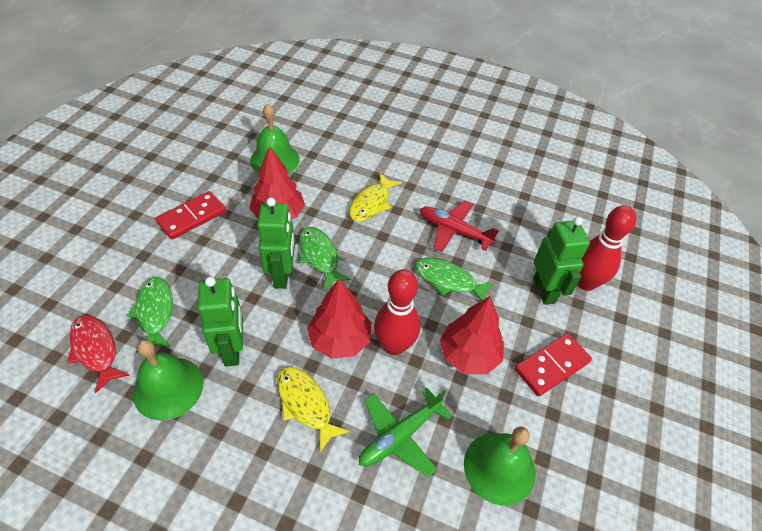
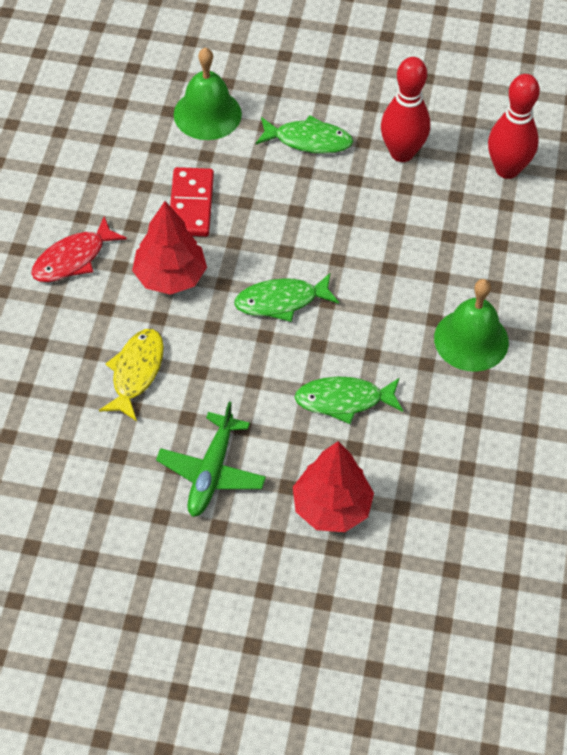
green bell: [133,339,203,421] [250,104,300,174] [464,427,535,506] = 3 -> [174,47,242,140] [434,279,509,372] = 2
green robot: [197,277,243,367] [257,198,295,289] [533,217,590,305] = 3 -> none = 0
red domino: [155,191,226,239] [515,333,592,396] = 2 -> [170,167,214,237] = 1
red plane: [420,201,499,252] = 1 -> none = 0
red tree: [249,146,305,219] [307,279,371,359] [440,296,504,374] = 3 -> [132,201,207,295] [293,441,374,532] = 2
yellow fish: [277,367,350,452] [349,173,402,222] = 2 -> [99,329,164,421] = 1

